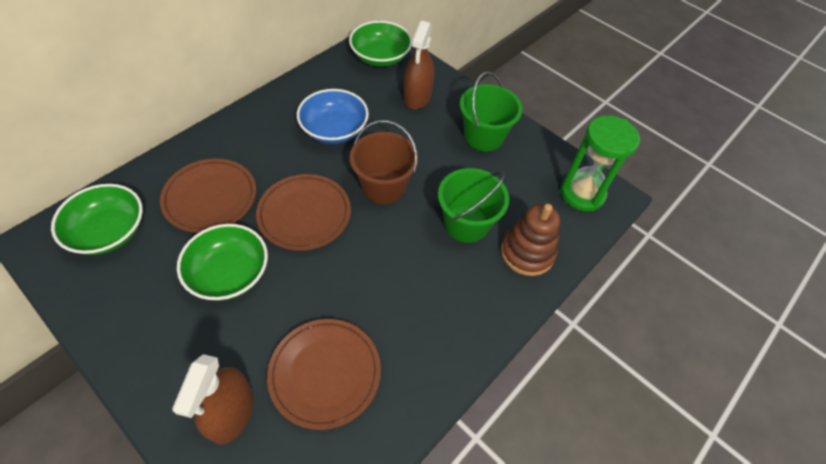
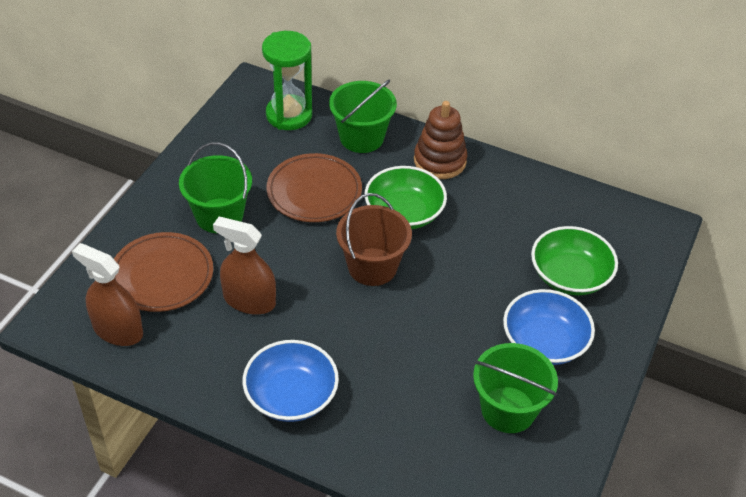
blue bowl: [297,89,369,144] = 1 -> [243,340,339,422] [503,289,595,365] = 2
brown plate: [160,159,256,233] [256,174,351,251] [267,319,381,430] = 3 -> [114,232,213,312] [267,153,362,222] = 2
green bowl: [51,184,143,255] [177,224,268,300] [349,21,412,67] = 3 -> [365,166,447,229] [531,226,618,295] = 2
green bucket: [438,168,509,243] [460,71,522,151] = 2 -> [179,142,252,233] [329,80,397,153] [473,343,558,433] = 3

